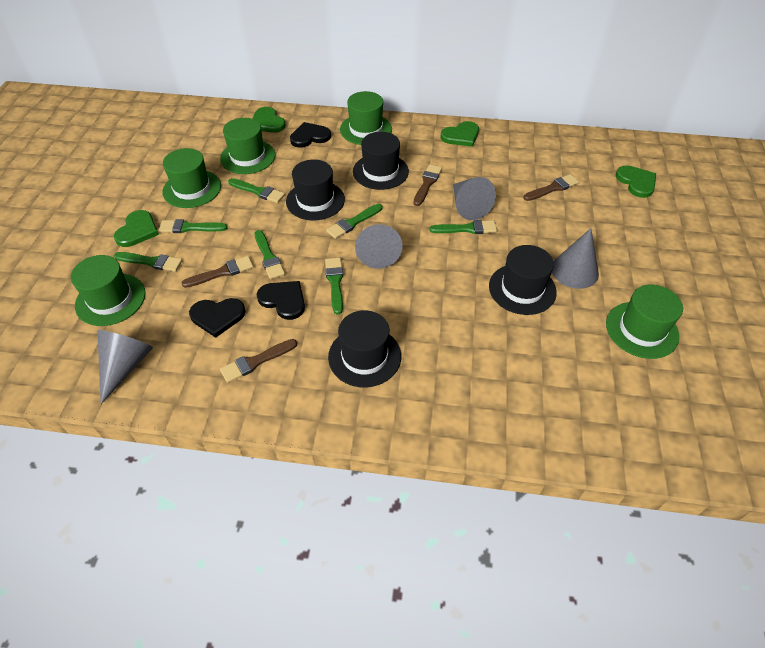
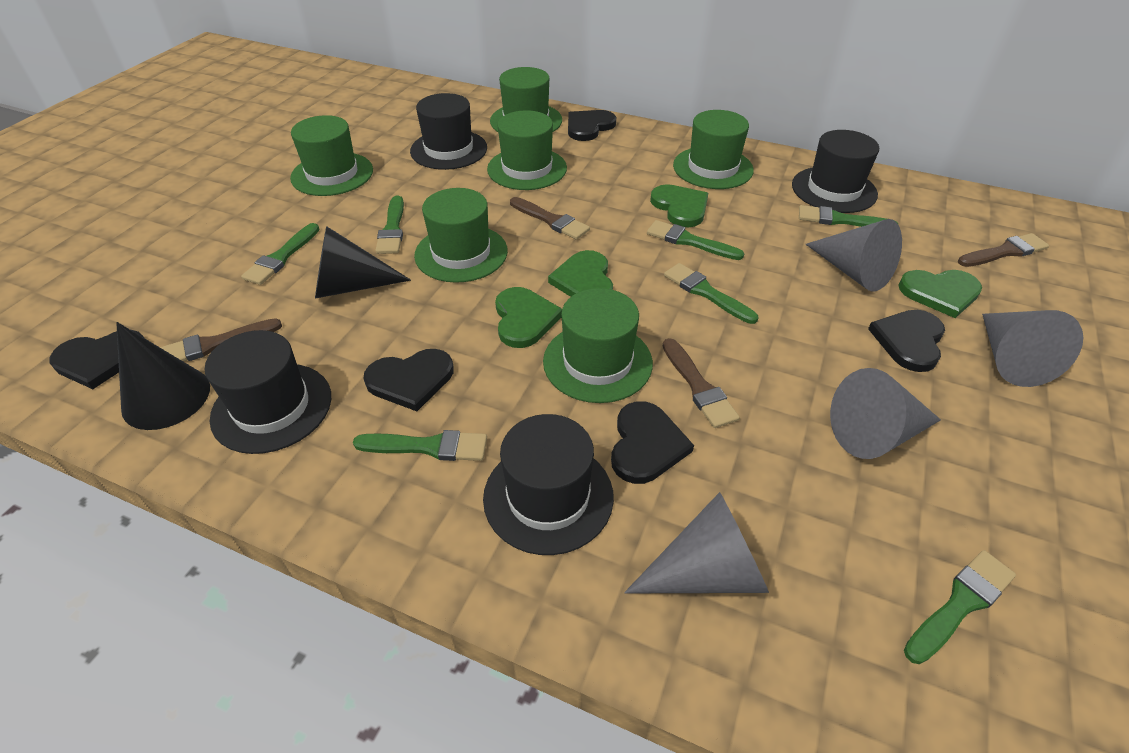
black cone: none = 0 -> [116,322,210,430] [315,226,411,299] = 2
black heart: [189,298,246,338] [257,281,305,320] [290,122,331,148] = 3 -> [49,330,144,389] [363,349,454,411] [568,110,616,141] [611,401,694,484] [868,310,945,372] = 5
green hat: [71,255,146,326] [162,148,221,208] [220,118,275,174] [340,91,392,145] [606,285,683,359] = 5 -> [290,115,373,196] [414,188,508,283] [487,110,567,190] [490,67,562,132] [543,288,653,403] [673,110,754,189] = 6

